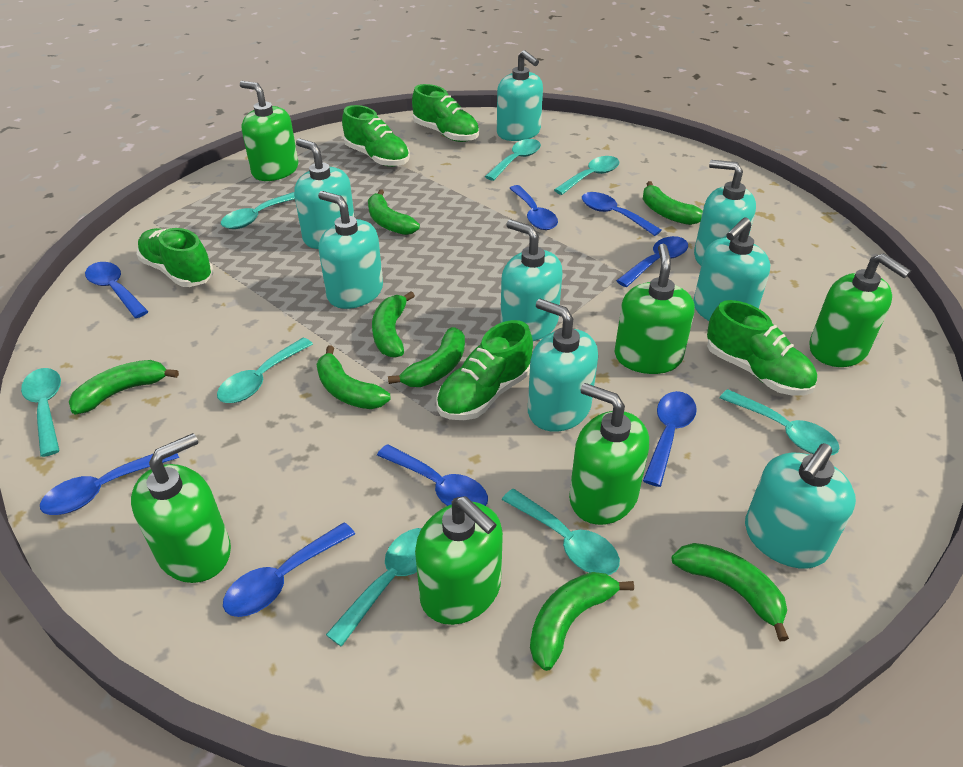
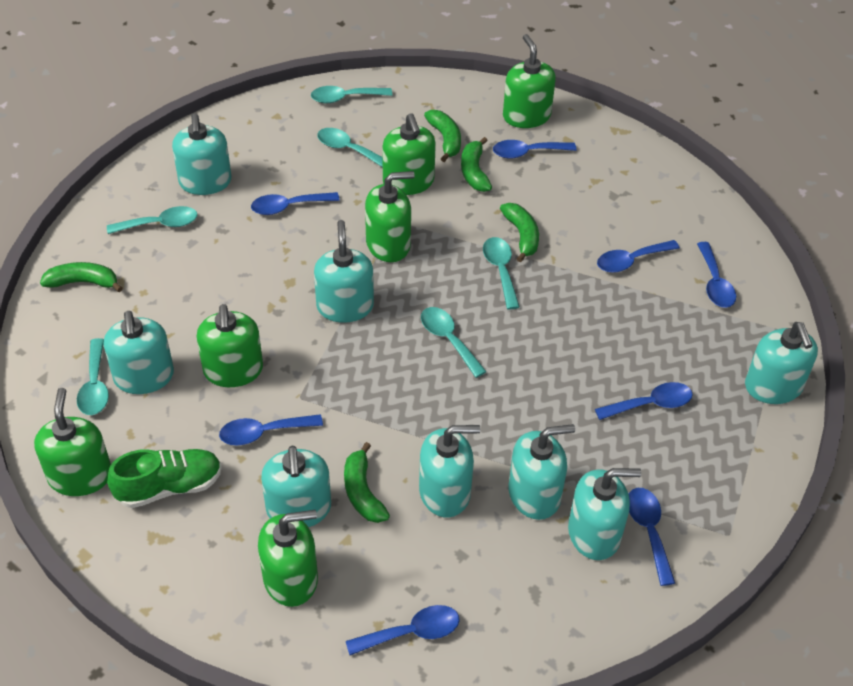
green banana: [69,360,179,414] [316,345,391,409] [368,189,420,235] [372,291,415,357] [388,327,465,387] [530,572,634,671] [643,181,703,225] [671,543,789,641] = 8 -> [40,262,123,292] [344,442,390,523] [424,110,461,162] [461,137,492,192] [500,203,539,262] = 5
green shoe: [137,228,214,287] [342,105,410,167] [412,84,479,142] [436,320,533,420] [707,300,817,396] = 5 -> [107,449,222,508] = 1
turquoise spoon: [21,368,61,457] [217,338,313,403] [221,192,295,229] [326,528,422,647] [485,139,541,181] [502,489,620,575] [554,156,619,195] [720,389,839,456] = 8 -> [77,338,109,415] [107,206,198,234] [311,86,392,103] [317,128,383,167] [421,307,487,378] [483,237,520,309] = 6

